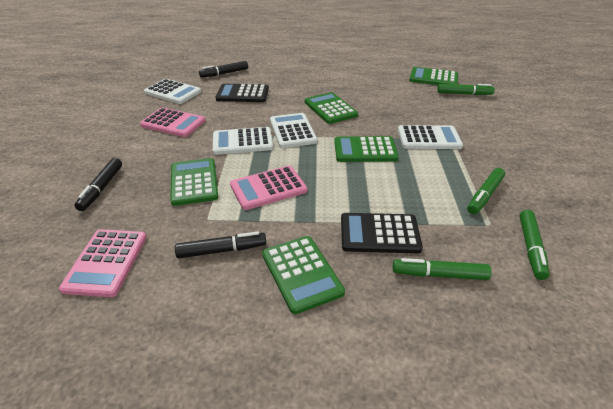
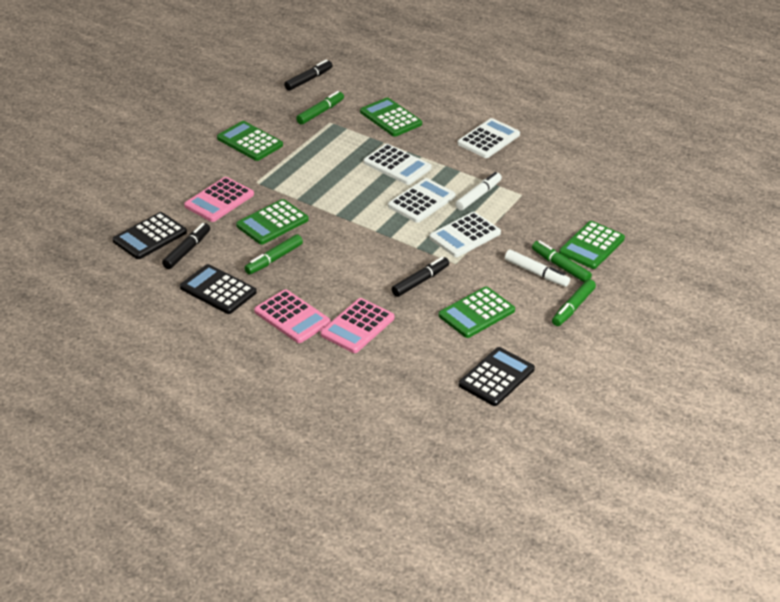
black calculator: [215,84,269,102] [341,213,423,253] = 2 -> [113,212,187,259] [180,264,257,314] [459,347,535,406] = 3
white marker: none = 0 -> [455,172,502,210] [505,250,570,287] = 2

